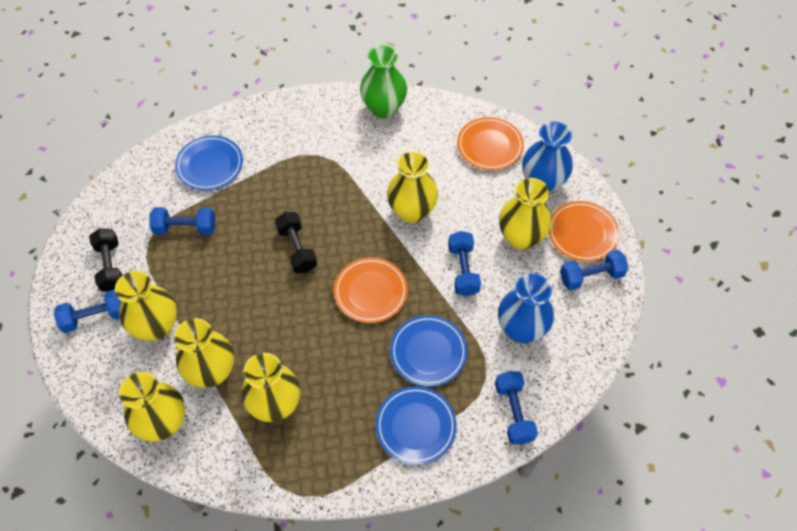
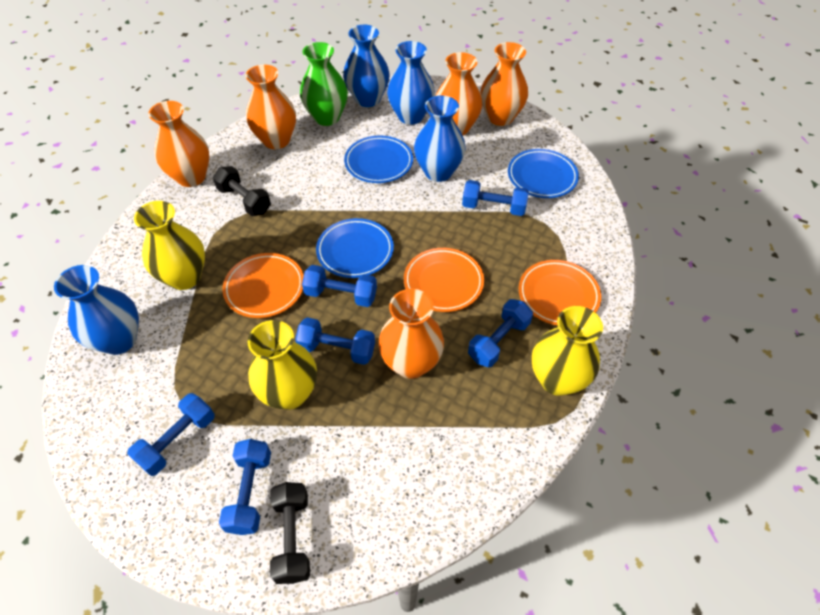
blue dumbbell: [54,289,122,333] [149,207,215,235] [448,231,481,296] [495,371,538,444] [560,250,629,290] = 5 -> [127,393,215,476] [219,439,271,535] [295,317,375,365] [302,265,377,307] [462,180,529,216] [468,299,533,367] = 6
blue vase: [498,273,554,343] [522,121,573,193] = 2 -> [54,265,139,355] [343,25,390,107] [387,41,435,125] [414,96,466,182] = 4
orange vase: none = 0 -> [148,101,210,187] [245,65,296,149] [378,289,444,379] [436,52,482,135] [480,42,528,126] = 5
yellow vase: [115,271,177,341] [119,372,185,441] [174,318,234,388] [241,353,300,422] [387,151,438,223] [499,178,551,250] = 6 -> [134,201,205,290] [247,320,317,410] [532,306,603,396] = 3

